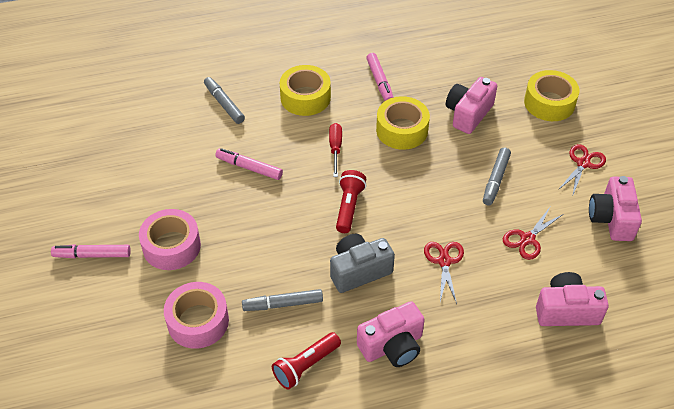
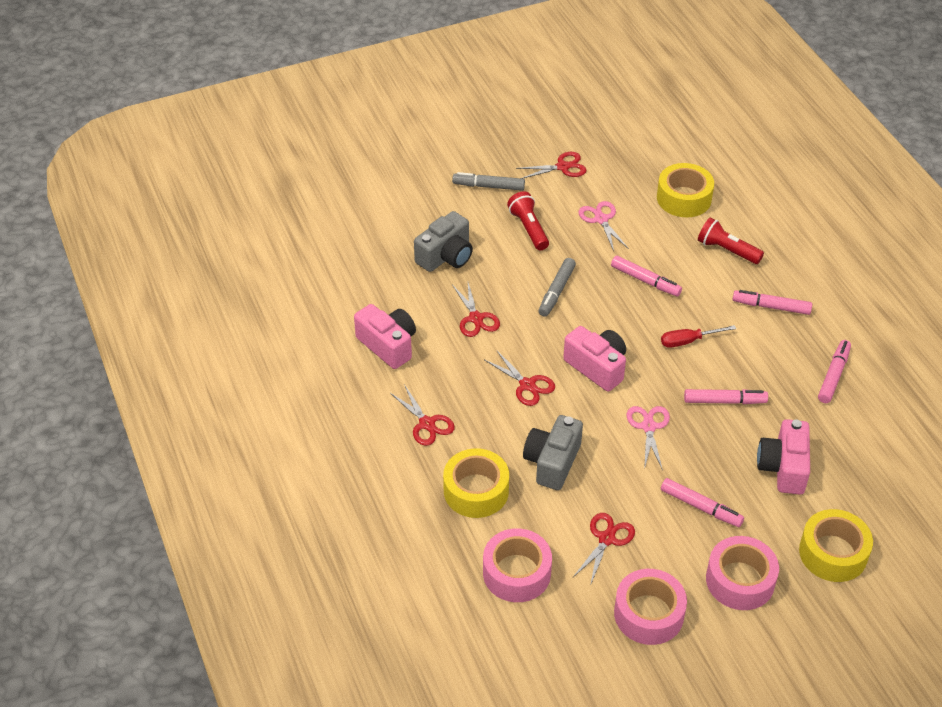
grey camera: [330,234,395,293] = 1 -> [414,211,473,272] [523,415,583,490] = 2
grey marker: [204,77,245,124] [242,289,323,311] [483,147,511,206] = 3 -> [452,172,525,191] [538,258,576,317] = 2
pink camera: [357,301,425,367] [446,77,497,134] [536,272,609,326] [589,176,642,241] = 4 -> [354,304,416,369] [563,326,626,391] [757,419,810,495] = 3
pink marker: [51,244,131,258] [215,148,283,180] [366,53,394,101] = 3 -> [611,256,682,296] [661,478,744,527] [684,389,768,404] [733,290,812,315] [818,340,851,403] = 5
pink scissors: none = 0 -> [578,201,629,251] [627,406,670,471] = 2
pink tape: [139,209,201,270] [164,282,229,349] = 2 -> [483,528,552,602] [614,569,687,645] [706,536,779,610] = 3
red scissors: [424,242,464,304] [503,207,564,260] [558,144,606,197] = 3 -> [390,384,455,446] [453,283,500,337] [485,350,555,406] [516,152,587,179] [573,513,635,586] = 5

